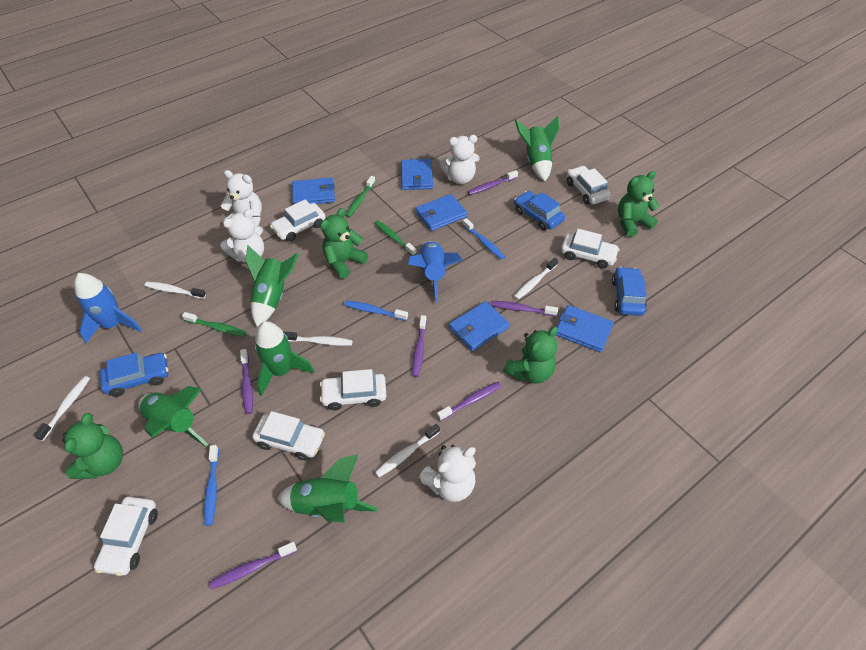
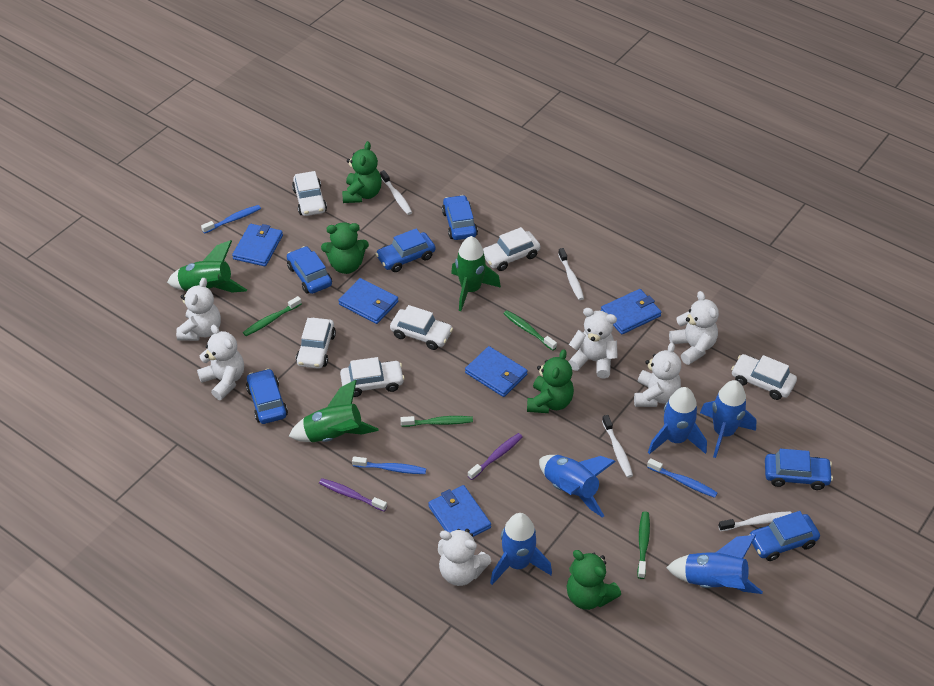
blue car: [100,353,168,397] [514,191,565,231] [612,267,647,316] = 3 -> [246,369,288,424] [287,246,332,294] [376,228,435,272] [442,195,478,240] [749,511,820,561] [765,449,833,490] = 6
blue rocket: [74,273,142,343] [408,241,463,302] = 2 -> [490,513,552,585] [539,455,616,518] [648,387,707,454] [666,535,763,594] [700,380,757,458] = 5
green rocket: [138,386,208,446] [245,245,299,327] [255,321,314,396] [277,454,378,522] [515,116,559,181] = 5 -> [167,240,247,292] [289,380,379,442] [451,236,501,311] = 3
green toothbrush: [182,312,247,337] [345,176,375,217] [374,221,417,256] = 3 -> [243,296,302,336] [400,416,473,427] [504,310,557,351] [637,511,650,579] = 4
purple toothbrush: [209,542,297,589] [240,349,253,414] [412,315,427,377] [437,382,501,421] [468,170,518,195] [491,301,558,316] = 6 -> [319,478,387,511] [468,433,522,480] = 2
white teddy bear: [220,170,262,226] [221,209,264,263] [419,445,476,502] [440,135,479,184] = 4 -> [176,278,221,341] [197,325,244,400] [438,529,492,586] [569,308,618,378] [634,343,681,407] [669,291,719,365] = 6
white toothbrush: [34,376,90,441] [145,282,206,299] [283,332,353,346] [375,424,440,477] [514,258,558,300] = 5 -> [380,170,412,215] [558,248,584,300] [602,415,633,478] [718,511,791,531] = 4

